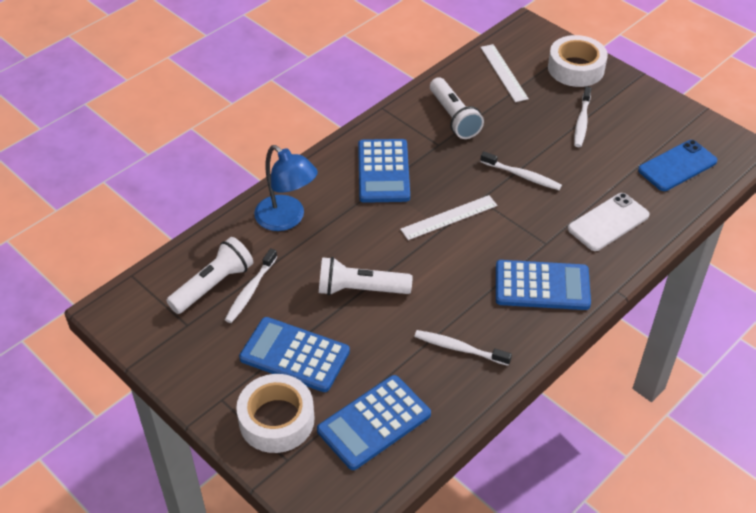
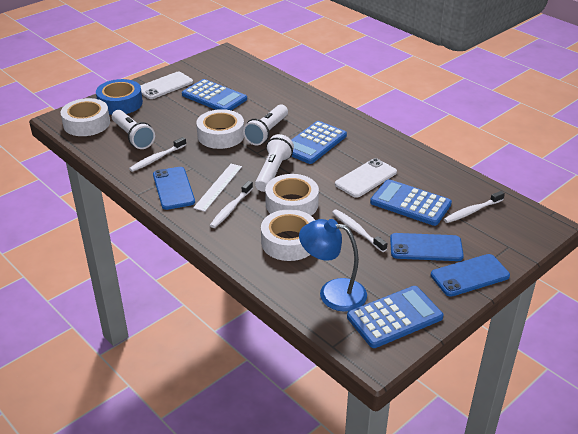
blue phone: [638,140,717,191] = 1 -> [153,167,195,210] [390,233,464,261] [431,254,510,297] = 3
blue tape: none = 0 -> [96,79,143,115] = 1
white phone: [568,193,650,251] = 1 -> [140,72,193,99] [335,158,397,198] = 2
white ruler: [400,195,497,240] [480,44,529,102] = 2 -> [193,164,242,212] = 1
white tape: [236,374,315,453] [548,35,608,87] = 2 -> [61,98,110,136] [196,109,244,149] [261,209,315,261] [265,174,319,216] = 4

